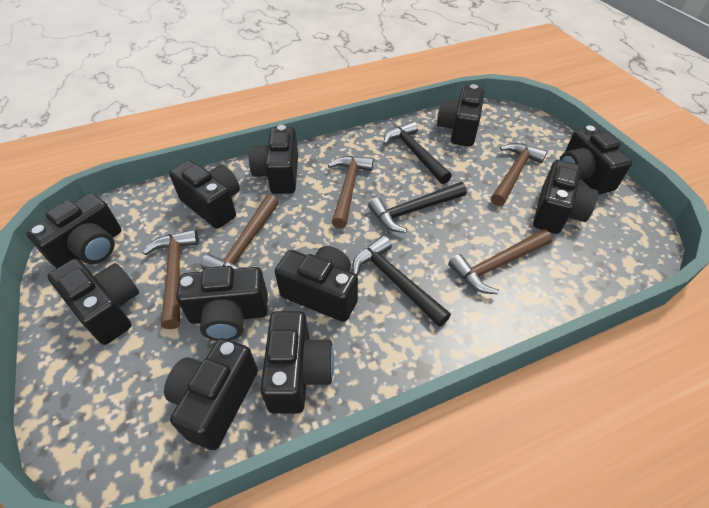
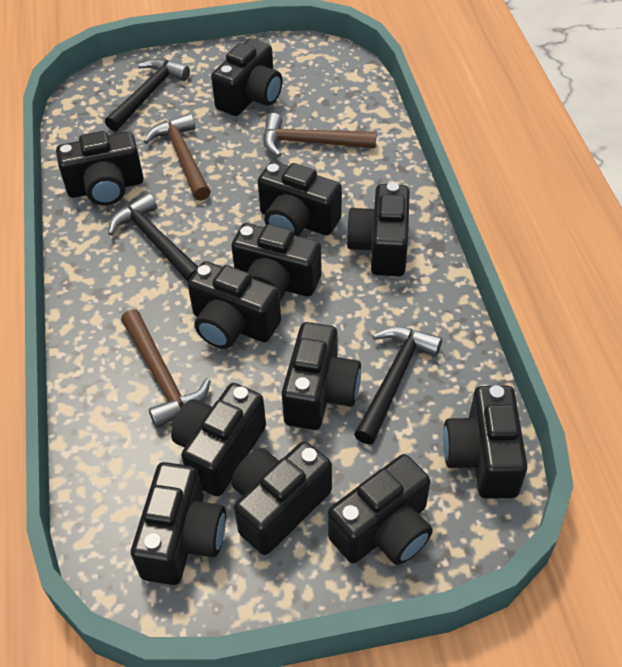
black camera: [26,193,122,268] [47,259,139,345] [164,338,258,450] [169,160,240,229] [176,266,268,341] [249,125,298,194] [260,311,334,414] [275,246,358,322] [437,84,484,146] [533,160,598,234] [559,125,632,194] = 11 -> [56,131,143,206] [131,462,226,585] [171,383,266,497] [188,261,281,349] [211,38,283,116] [231,223,322,301] [231,441,332,555] [258,161,342,236] [282,322,361,430] [328,454,433,565] [346,182,410,276] [443,385,528,499] = 12
brown hammer: [143,229,199,329] [201,194,279,269] [328,156,374,229] [448,229,552,294] [491,143,547,206] = 5 -> [121,309,211,428] [143,113,211,201] [263,113,377,157] = 3

